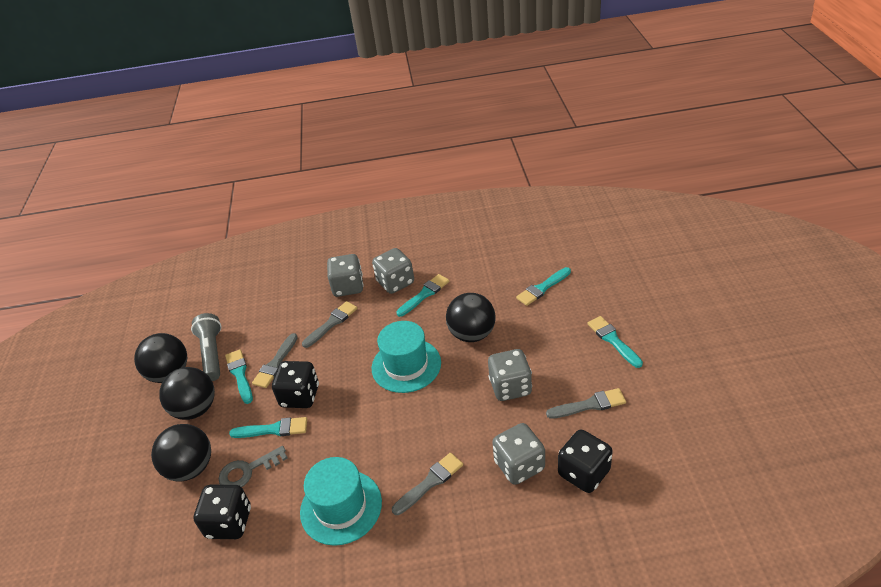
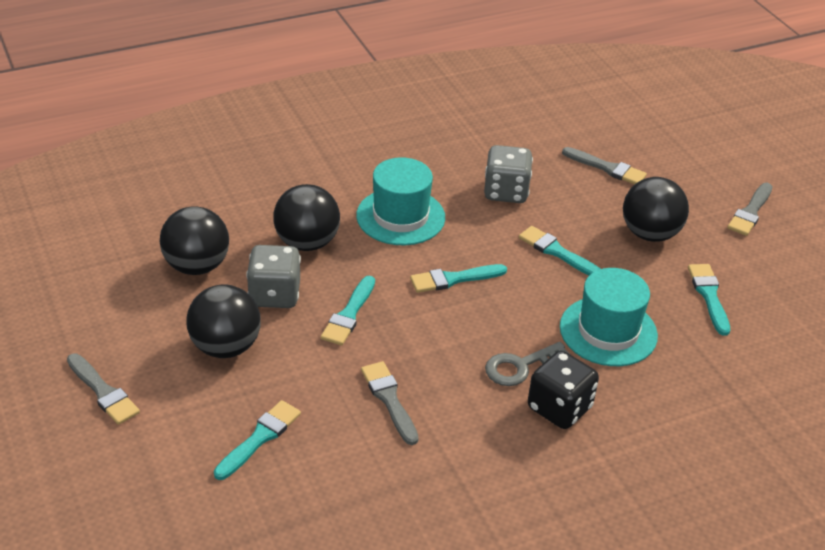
black dice: [193,485,251,539] [272,361,319,408] [558,429,613,493] = 3 -> [528,351,599,429] = 1
grey dice: [327,254,364,297] [372,248,414,294] [488,349,532,401] [492,423,545,485] = 4 -> [246,245,301,308] [484,145,533,203] = 2
grey flashlight: [191,313,221,381] = 1 -> none = 0

